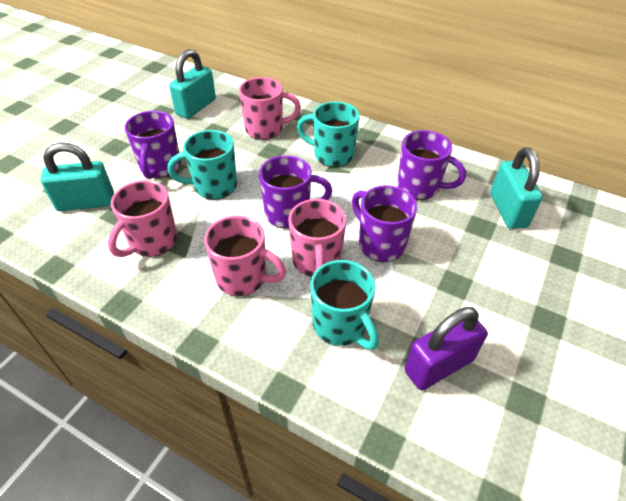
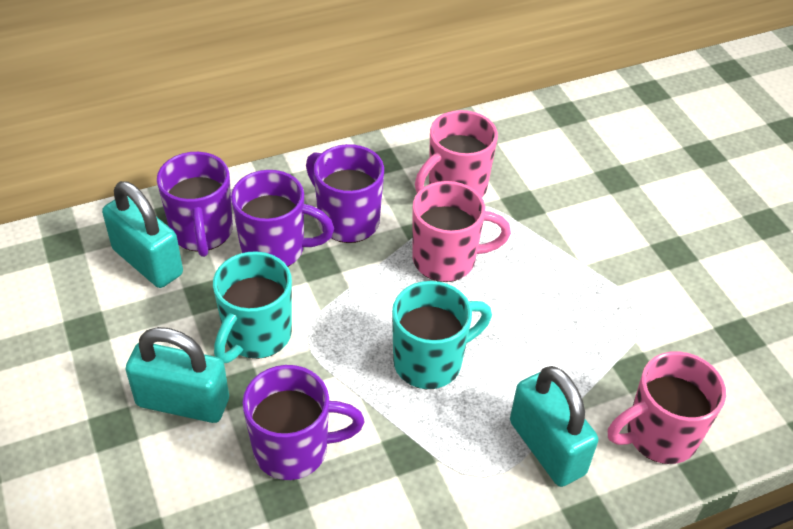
pink mug: [108,180,177,257] [204,216,286,296] [239,77,301,140] [288,199,346,277] = 4 -> [412,181,511,282] [415,110,498,197] [608,351,726,464] = 3
purple padlock: [405,307,488,390] = 1 -> none = 0
turquoise mug: [168,130,237,200] [297,101,360,167] [310,260,379,350] = 3 -> [213,251,292,363] [392,281,492,389] = 2

